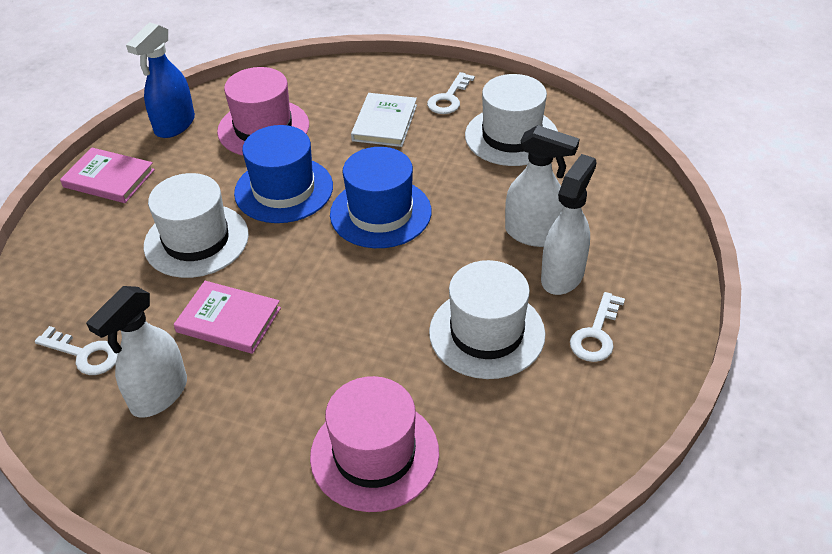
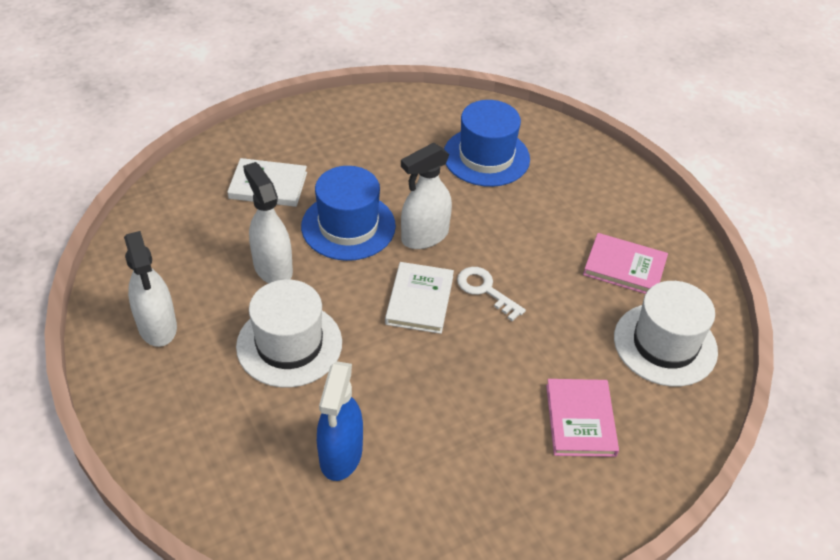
pink hat: [217,67,309,155] [310,376,439,512] = 2 -> none = 0
white book: [351,93,417,147] = 1 -> [227,158,307,207] [385,262,454,334] = 2
white hat: [144,173,249,278] [429,260,545,379] [465,74,558,166] = 3 -> [236,280,342,387] [614,281,718,387] = 2
white key: [35,326,118,375] [427,72,475,114] [570,292,625,362] = 3 -> [457,267,526,321] = 1

